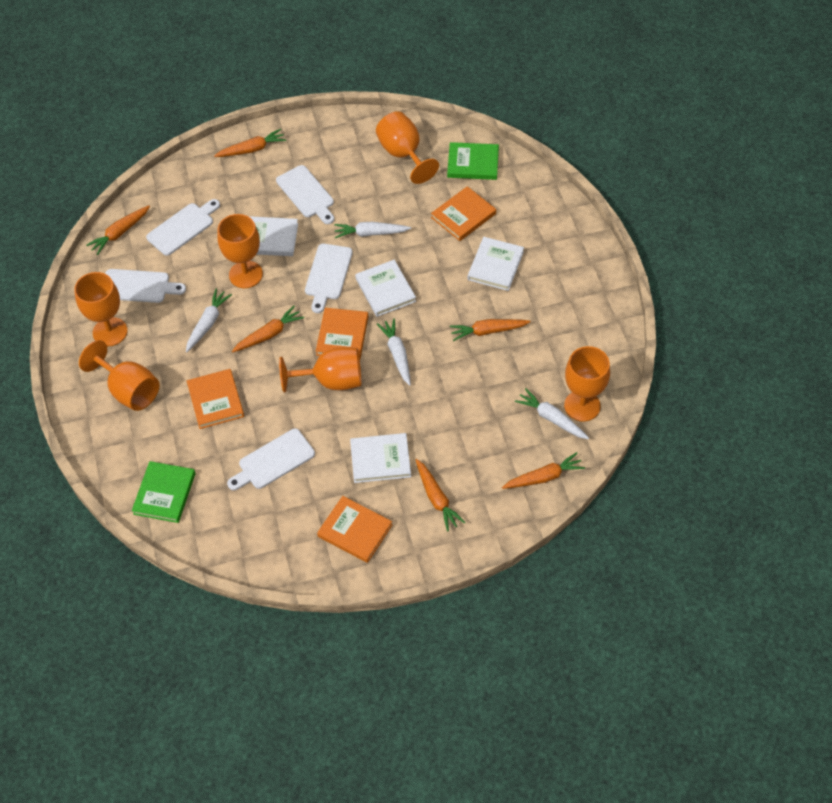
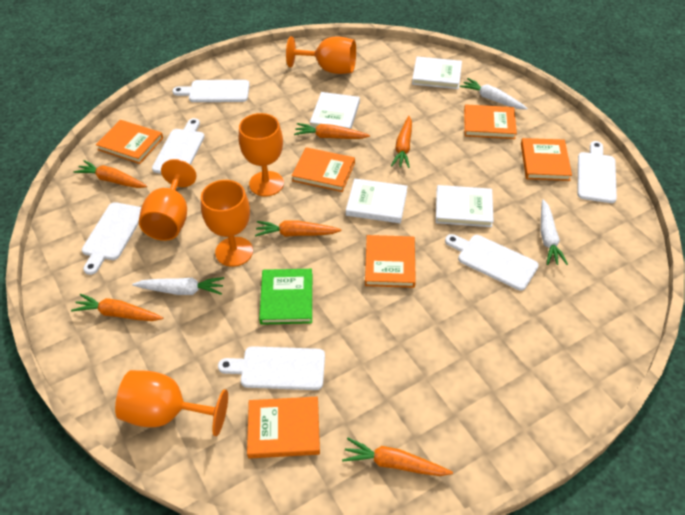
green book: [132,461,196,523] [447,142,499,180] = 2 -> [259,269,312,325] = 1
orange book: [187,369,244,429] [316,308,368,359] [317,496,392,563] [431,186,496,241] = 4 -> [96,120,163,164] [247,397,320,459] [292,147,355,192] [365,235,416,288] [464,104,517,139] [521,138,572,181] = 6
orange goblet: [74,272,128,346] [79,340,160,411] [217,214,263,288] [279,347,361,392] [376,111,439,184] [564,346,610,422] = 6 -> [115,370,228,436] [139,159,197,241] [201,180,253,267] [239,113,284,196] [286,36,356,74] = 5
white carrot: [186,289,232,352] [334,222,411,238] [377,319,411,386] [515,388,589,439] = 4 -> [132,277,224,295] [460,78,528,109] [541,200,568,265] = 3
white cutting board: [105,269,186,303] [146,199,220,256] [227,429,315,490] [276,165,334,224] [305,244,353,313] = 5 -> [82,202,141,275] [152,118,205,173] [172,80,250,102] [218,346,325,390] [445,234,539,291] [577,141,617,203] = 6

